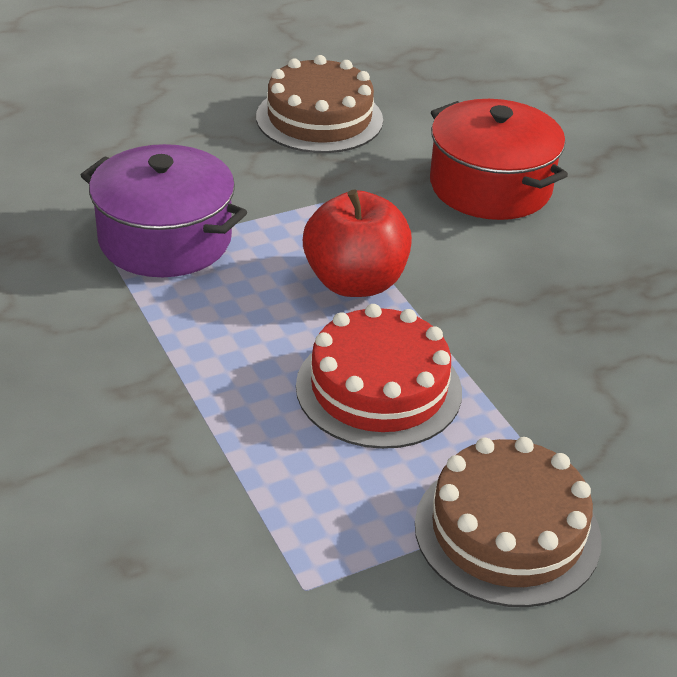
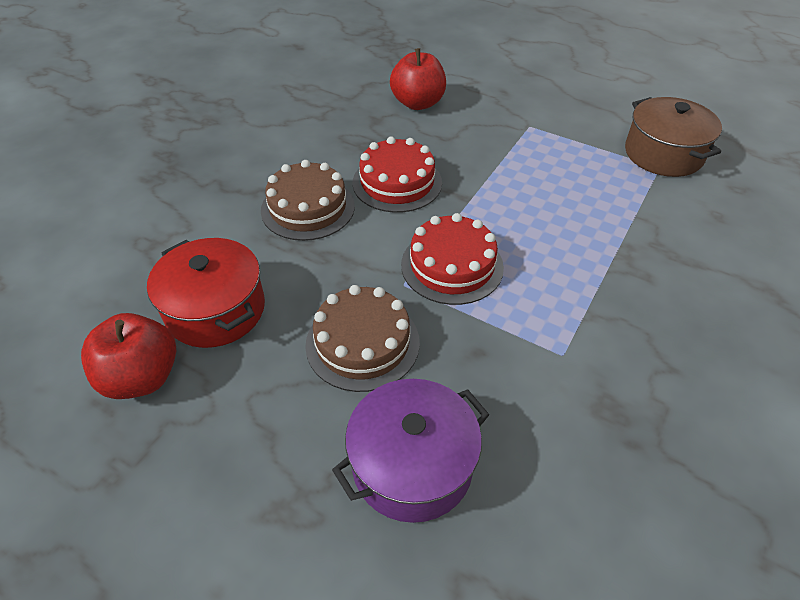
brown pot: none = 0 -> [625,97,722,177] = 1
red apple: [303,189,412,297] = 1 -> [81,313,176,399] [390,48,446,110] = 2
red cake: [296,304,462,449] = 1 -> [353,136,442,213] [401,213,504,305] = 2

